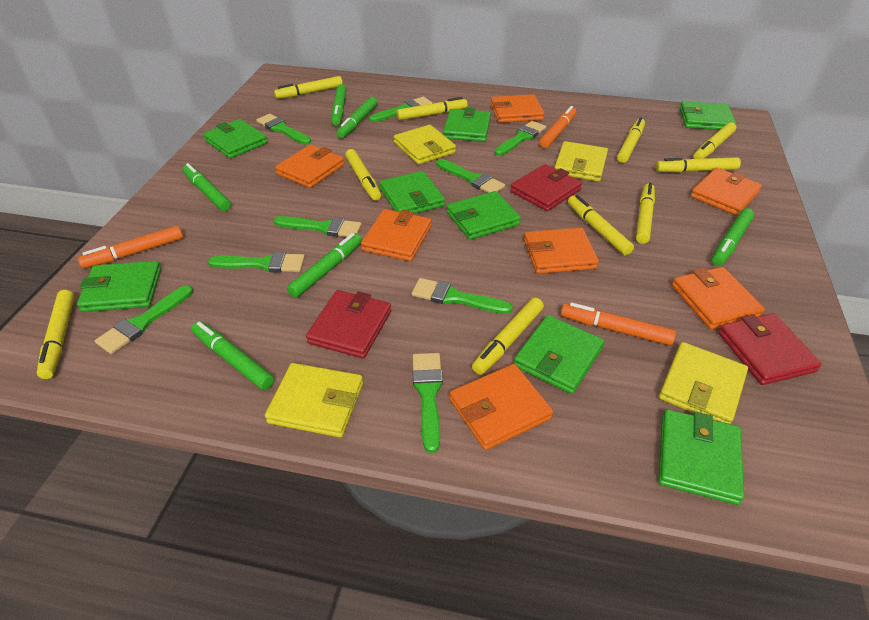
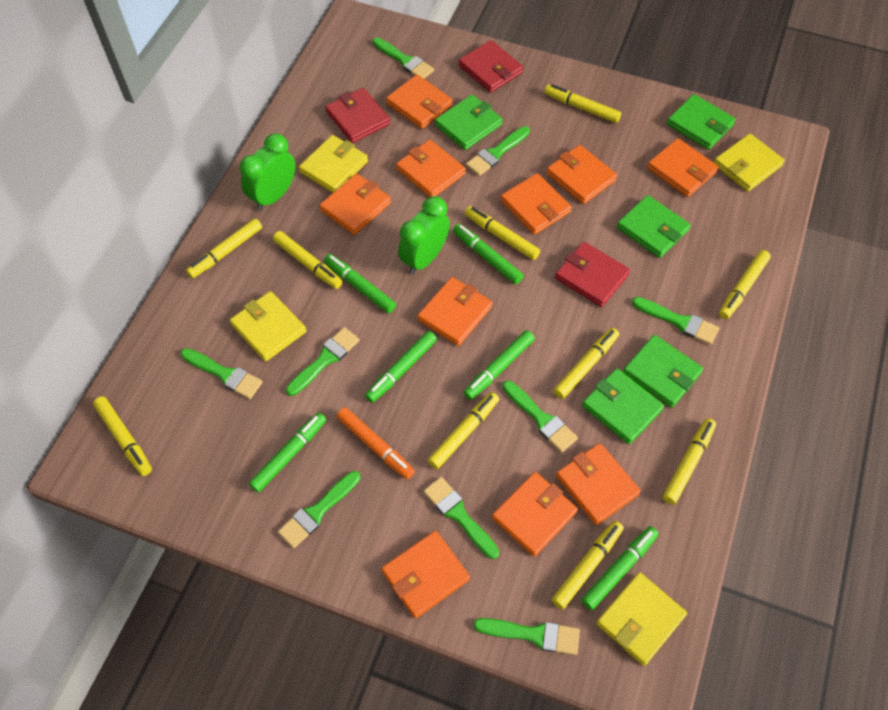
green clock: none = 0 -> [239,133,295,211] [398,196,450,275] = 2
green wallet: [77,261,161,312] [203,119,267,158] [379,171,445,214] [443,107,491,142] [447,191,521,240] [513,315,604,394] [658,409,744,505] [679,101,736,130] = 8 -> [435,95,503,150] [582,368,664,444] [617,195,691,258] [623,335,703,408] [667,94,736,150] = 5
orange marker: [78,226,183,268] [539,106,577,148] [561,302,676,345] = 3 -> [337,407,415,479] = 1
orange wallet: [275,145,345,188] [361,209,432,261] [450,364,553,450] [490,94,544,123] [524,228,599,274] [672,267,765,330] [691,168,762,216] = 7 -> [319,173,391,235] [381,531,470,618] [386,74,453,129] [396,139,466,197] [418,277,492,346] [492,472,578,557] [501,173,572,235] [546,145,617,204] [556,443,641,525] [647,138,719,197] = 10

